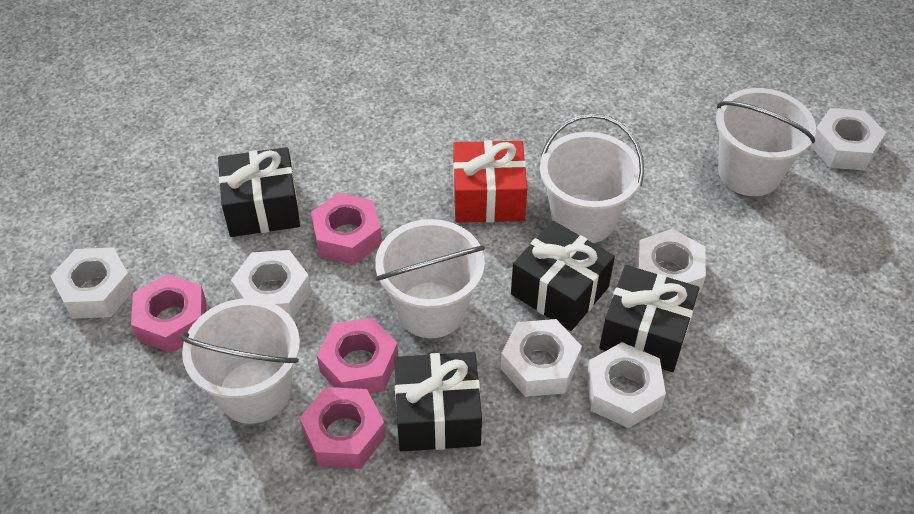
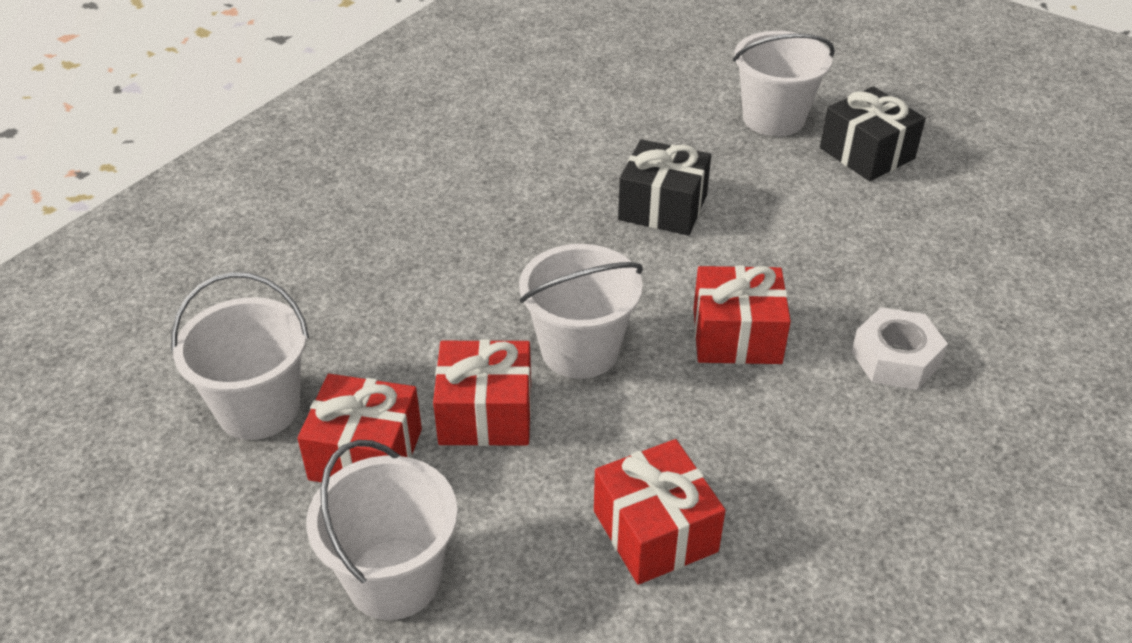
black gift: [218,147,300,237] [394,352,482,451] [511,221,615,331] [599,265,700,372] = 4 -> [618,139,711,236] [820,86,926,181] = 2
pink nut: [131,274,207,353] [300,387,386,469] [311,193,382,265] [317,318,398,394] = 4 -> none = 0
red gift: [453,140,527,223] = 1 -> [298,374,422,482] [433,339,531,446] [594,439,726,585] [693,265,791,364] = 4
white nut: [50,248,135,319] [231,250,311,319] [501,319,582,397] [586,342,666,428] [636,229,706,294] [810,108,886,170] = 6 -> [852,307,948,390] = 1

